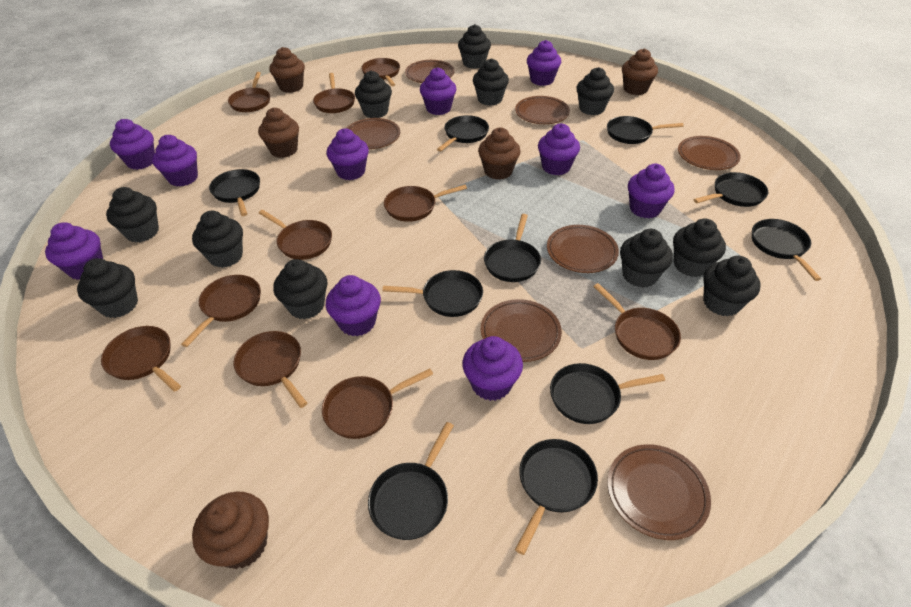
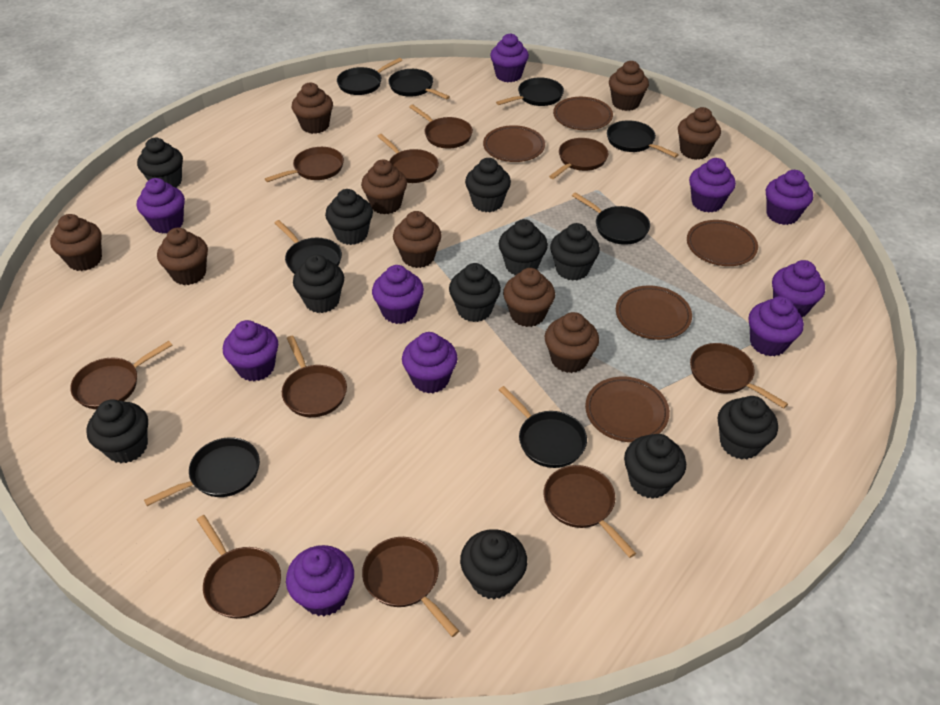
black pan: [209,169,260,216] [368,422,454,540] [382,270,483,317] [437,115,489,152] [484,214,541,282] [515,439,598,555] [550,363,665,424] [607,116,684,144] [694,172,768,207] [752,219,821,281] = 10 -> [144,437,260,506] [275,220,342,274] [337,58,402,95] [388,69,450,99] [496,77,564,106] [499,386,587,468] [572,192,650,245] [607,120,679,158] = 8
brown cupcake: [192,491,269,569] [258,108,299,158] [269,47,305,93] [478,128,521,180] [622,48,658,95] = 5 -> [50,214,102,271] [157,228,208,285] [292,82,333,134] [361,159,407,214] [393,211,442,268] [503,268,555,327] [545,312,599,373] [609,61,649,111] [678,107,721,160] = 9
brown plate: [346,118,400,149] [405,60,455,83] [481,299,562,362] [515,96,570,124] [547,225,619,273] [607,444,711,540] [678,136,741,170] = 7 -> [483,125,545,162] [553,97,613,130] [585,377,670,442] [616,285,692,340] [687,220,758,266] = 5

